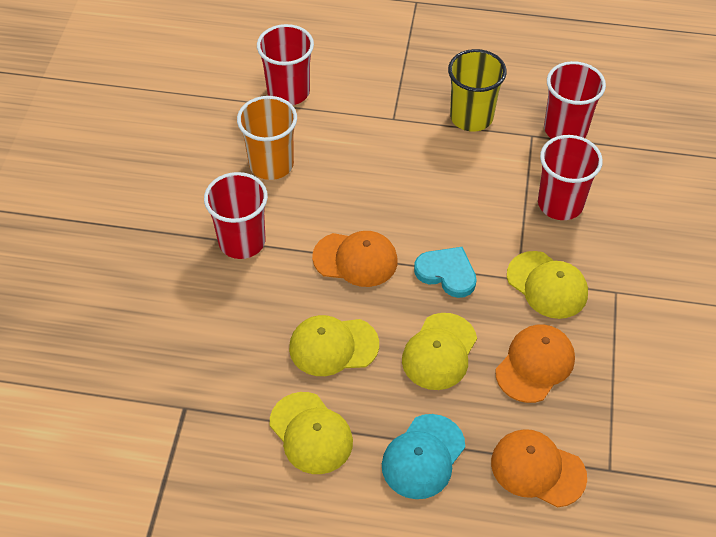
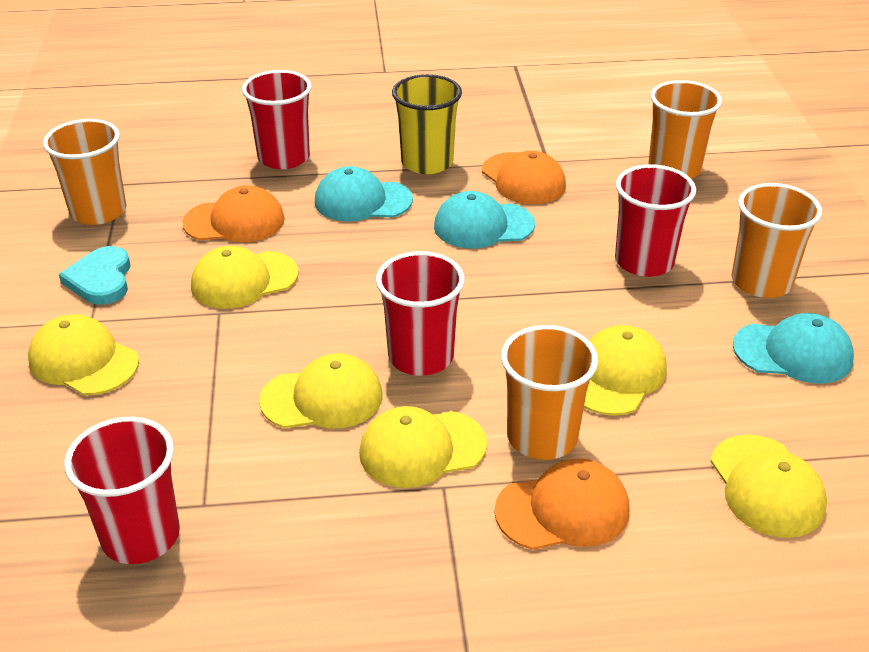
orange cup: [237,96,297,180] = 1 -> [43,119,126,225] [501,325,598,460] [648,80,722,179] [732,183,822,298] = 4
turquoise cap: [382,414,465,499] = 1 -> [315,166,413,222] [434,191,535,249] [733,313,854,383] = 3
yellow cap: [270,392,353,474] [289,315,379,376] [402,313,477,390] [507,251,588,319] = 4 -> [28,314,139,395] [191,246,299,309] [259,353,382,428] [359,406,487,488] [584,325,667,416] [711,434,827,538] = 6

